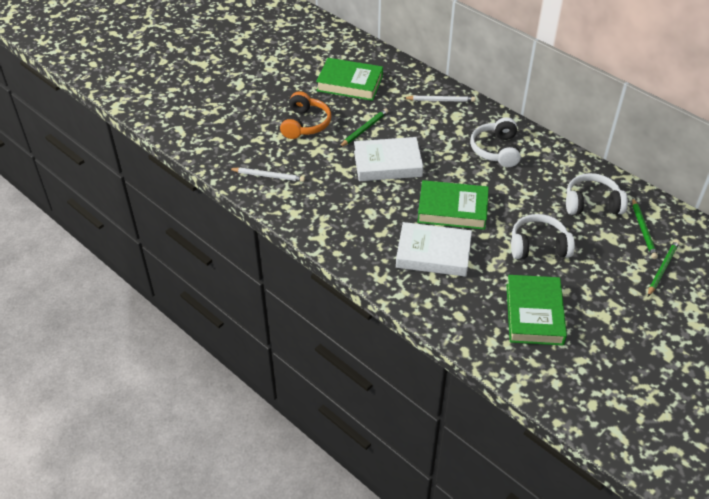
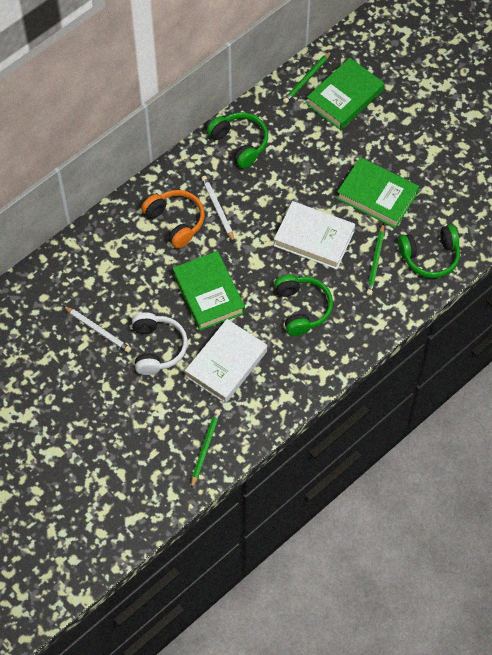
green headphones: none = 0 -> [207,112,268,169] [274,275,333,336] [398,225,460,278] = 3
white headphones: [470,117,521,167] [511,214,575,259] [566,173,628,215] = 3 -> [132,312,188,375] = 1

